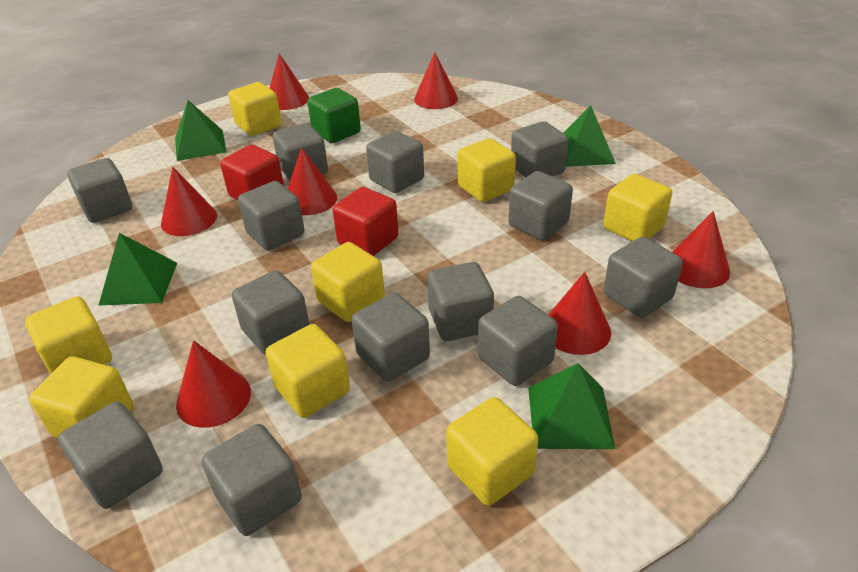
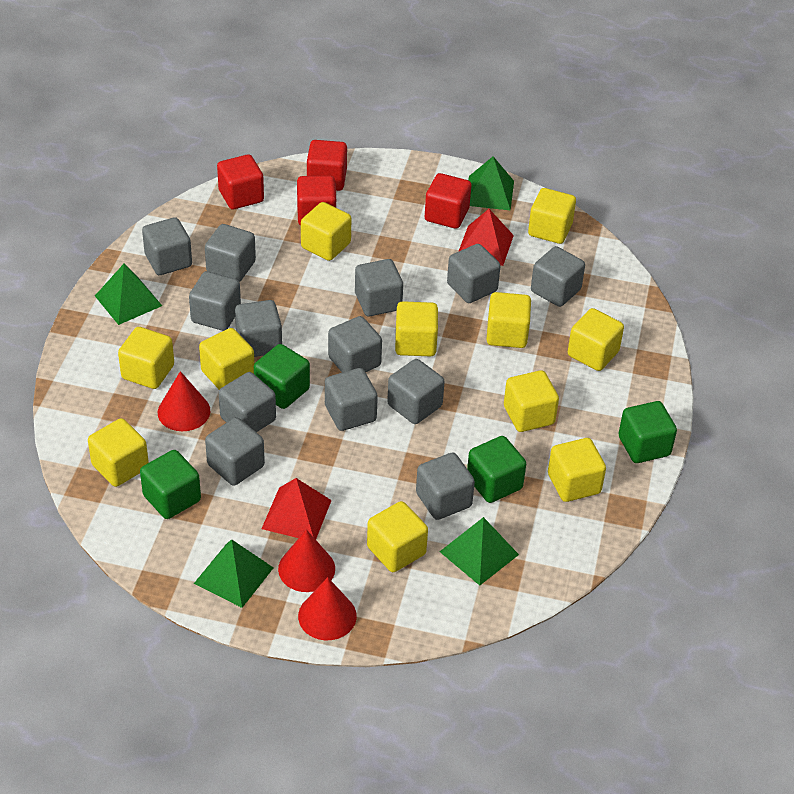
green cube: [307,88,361,143] = 1 -> [140,450,201,519] [254,344,310,409] [467,436,526,503] [618,401,677,463] = 4
red cone: [161,167,217,236] [176,340,251,428] [270,53,309,110] [288,147,337,215] [414,52,458,109] [548,272,611,355] [672,211,730,288] = 7 -> [158,371,210,431] [278,529,335,592] [298,577,357,640] = 3
red cube: [220,145,284,200] [332,187,399,256] = 2 -> [217,154,264,209] [297,176,336,226] [307,140,347,191] [425,173,471,229] = 4
red pyramid: none = 0 -> [262,478,332,539] [458,209,514,266] = 2
yellow cube: [25,296,112,374] [29,356,133,438] [228,82,282,136] [265,324,350,418] [311,242,385,322] [446,397,538,506] [458,138,516,202] [603,174,672,241] = 8 -> [88,418,149,487] [118,327,174,389] [199,328,255,390] [301,202,351,261] [367,501,428,572] [395,301,438,357] [486,292,531,348] [504,370,559,432] [528,188,576,244] [548,438,606,502] [568,308,624,371] = 11

